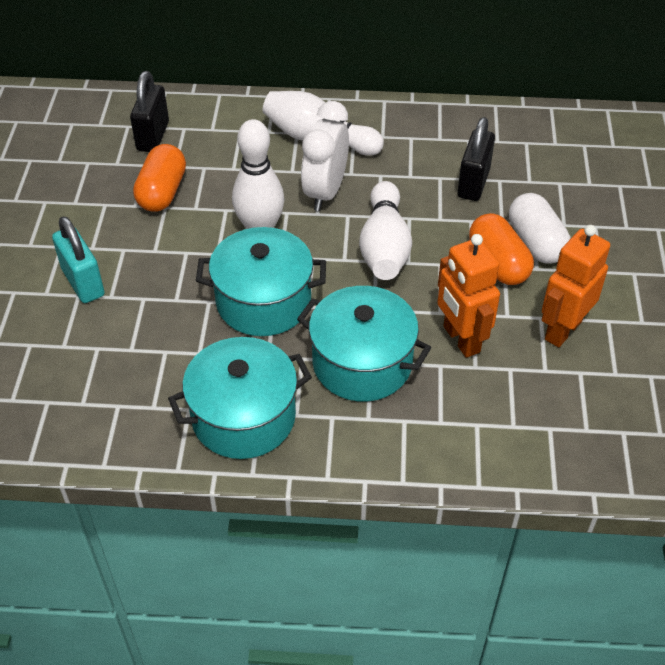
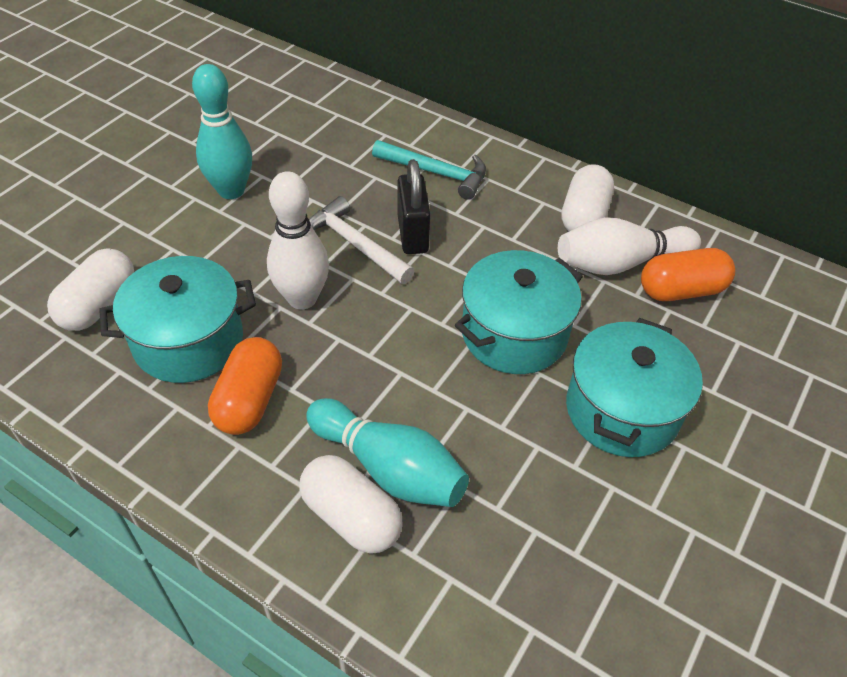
black padlock: [130,71,169,152] [457,117,495,201] = 2 -> [397,159,431,254] = 1
orange robot: [437,234,500,358] [542,225,610,347] = 2 -> none = 0
turquoise bowling pin: none = 0 -> [192,64,252,199] [306,398,469,507] = 2
turquoise hammer: none = 0 -> [372,140,486,200] = 1
turquoise padlock: [52,216,105,303] = 1 -> none = 0
white bowling pin: [232,119,284,229] [263,91,384,156] [359,181,412,280] = 3 -> [267,171,329,309] [558,217,701,275] = 2
white capsule: [509,193,571,264] = 1 -> [47,248,134,331] [299,455,403,554] [562,164,614,231] = 3
white clock: [301,101,349,211] = 1 -> none = 0
white hammer: none = 0 -> [309,196,414,284] = 1

